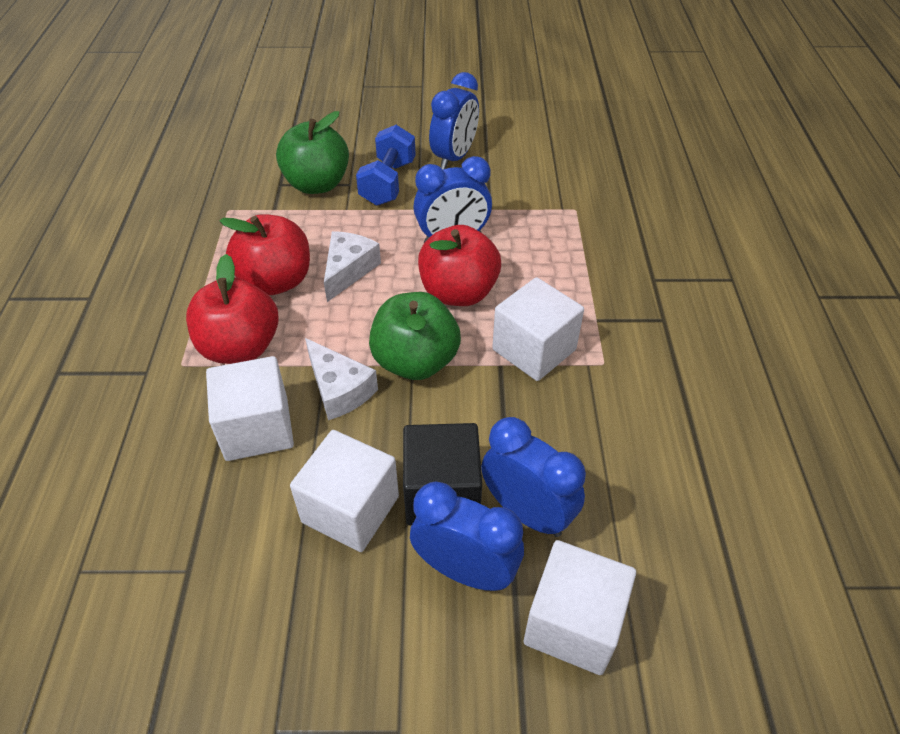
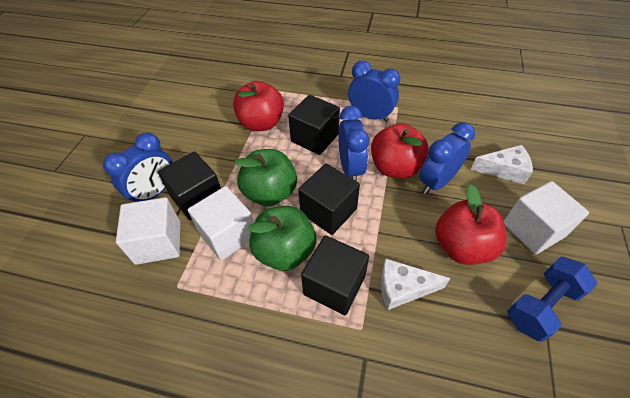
black cube: [403,423,482,526] = 1 -> [158,151,221,220] [288,95,340,155] [298,164,360,235] [301,235,369,315] = 4
white cube: [206,356,294,461] [290,430,399,552] [492,277,584,381] [524,540,636,675] = 4 -> [116,197,180,265] [188,186,254,261] [504,181,589,254] = 3

